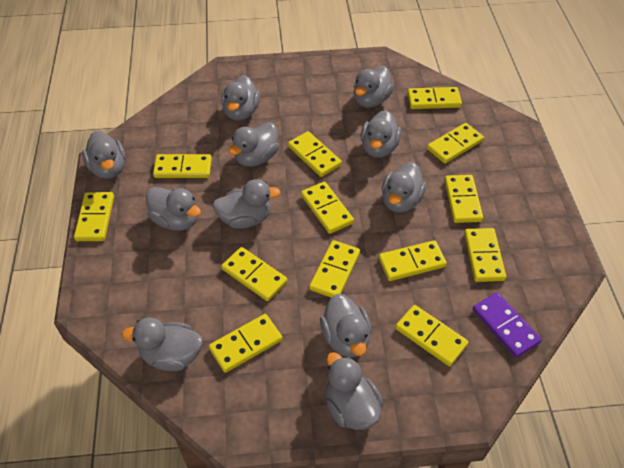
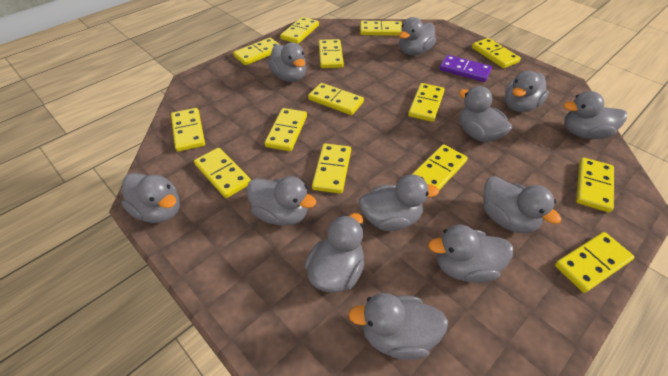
grey duck: [82,131,126,179] [122,317,203,371] [146,187,201,231] [212,179,281,229] [221,75,260,121] [229,122,279,167] [320,294,371,358] [326,352,383,430] [353,66,394,108] [361,110,401,158] [382,162,426,213] = 11 -> [121,173,180,223] [247,176,316,226] [268,42,306,82] [305,213,364,293] [348,293,448,360] [359,174,439,231] [399,17,436,55] [428,225,513,283] [459,86,512,142] [483,176,562,233] [505,70,549,112] [564,91,627,139] = 12
yellow domino: [74,192,114,241] [153,154,212,178] [209,314,283,373] [221,247,287,301] [288,131,342,177] [301,182,354,234] [309,240,360,298] [379,240,447,281] [395,305,469,366] [407,87,462,109] [427,123,484,164] [445,175,483,223] [464,228,506,282] = 13 -> [171,108,205,152] [194,148,251,198] [233,38,280,65] [265,108,307,151] [280,17,319,44] [308,83,364,115] [312,143,351,194] [319,39,344,68] [360,21,402,36] [408,83,445,122] [412,144,468,190] [472,38,521,68] [555,232,634,293] [576,157,614,212] = 14

